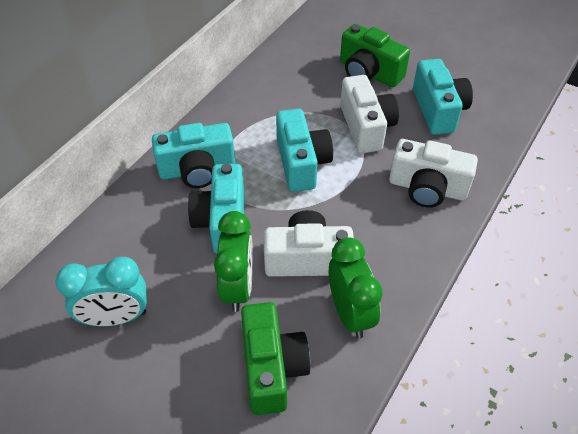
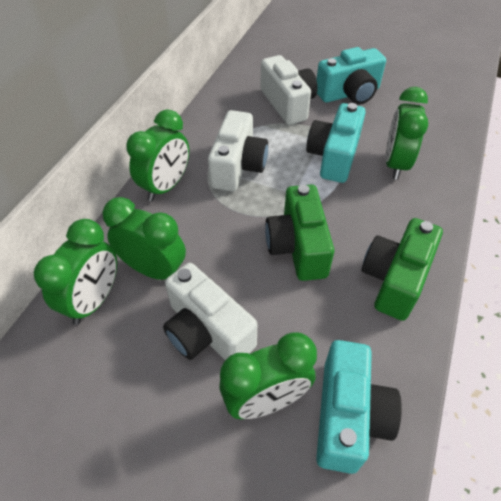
green clock: [214,211,253,312] [329,237,382,339] = 2 -> [34,219,117,325] [102,197,186,280] [127,110,189,202] [219,333,317,419] [385,87,428,180] = 5
turquoise camera: [152,123,235,188] [188,164,244,254] [276,109,333,192] [413,59,473,135] = 4 -> [306,103,366,183] [316,47,386,105] [316,340,402,474] = 3
turquoise clock: [55,257,147,326] = 1 -> none = 0

